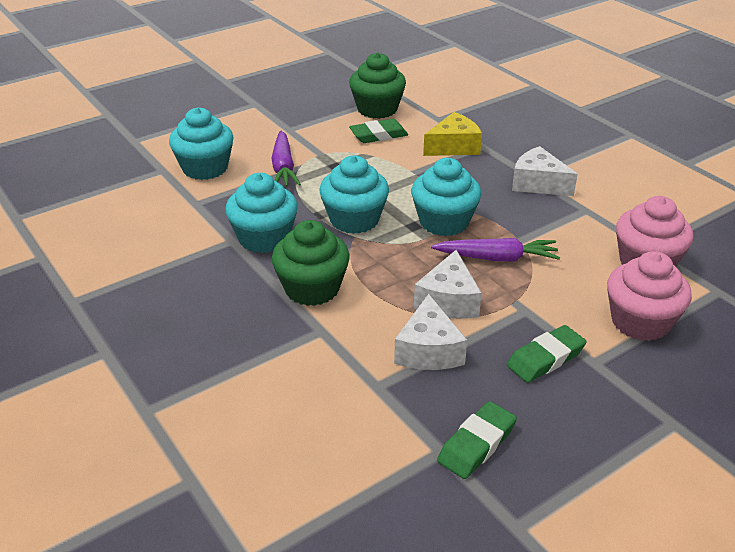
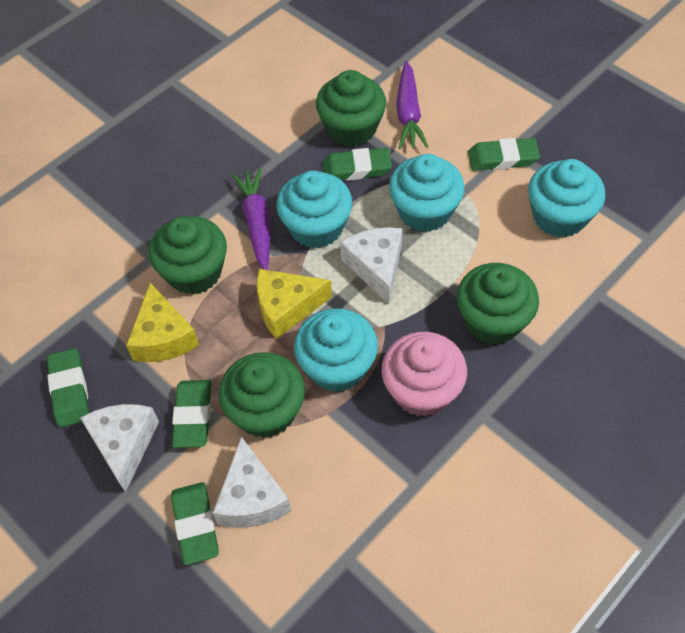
green cupcake: [272,220,350,306] [349,53,406,119] = 2 -> [149,216,227,295] [219,352,305,438] [316,70,386,147] [457,263,539,345] = 4
green eraser: [349,119,408,143] [437,401,517,479] [507,325,587,383] = 3 -> [47,348,89,428] [171,482,219,565] [172,380,211,448] [323,148,392,181] [468,138,540,171] = 5
pink cupcake: [607,251,692,341] [616,196,694,267] = 2 -> [382,332,467,417] = 1
yellow cheese: [423,112,482,156] = 1 -> [126,283,199,362] [257,269,332,339] = 2

